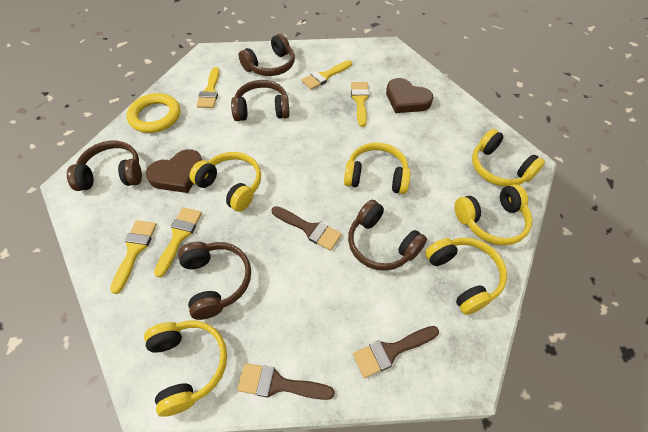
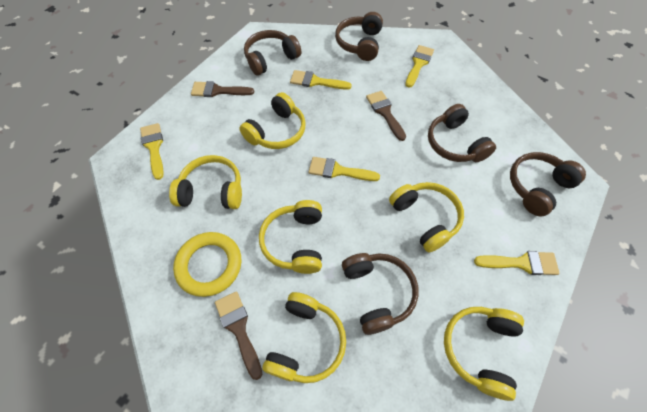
brown heart: [146,149,202,193] [386,78,434,113] = 2 -> none = 0

